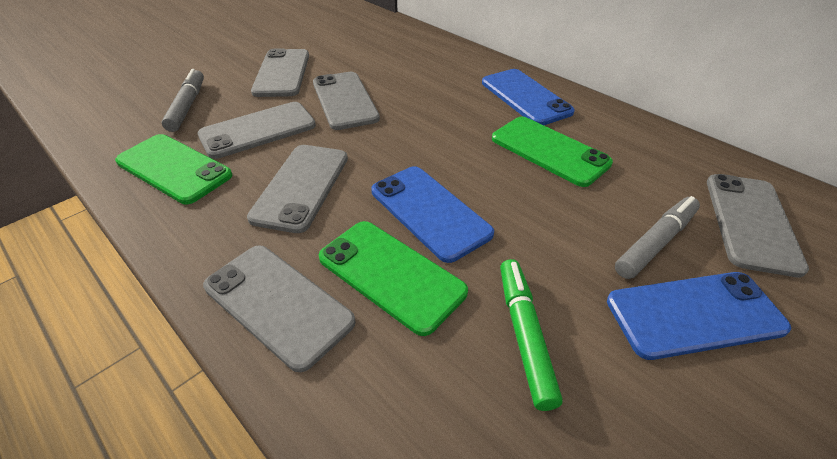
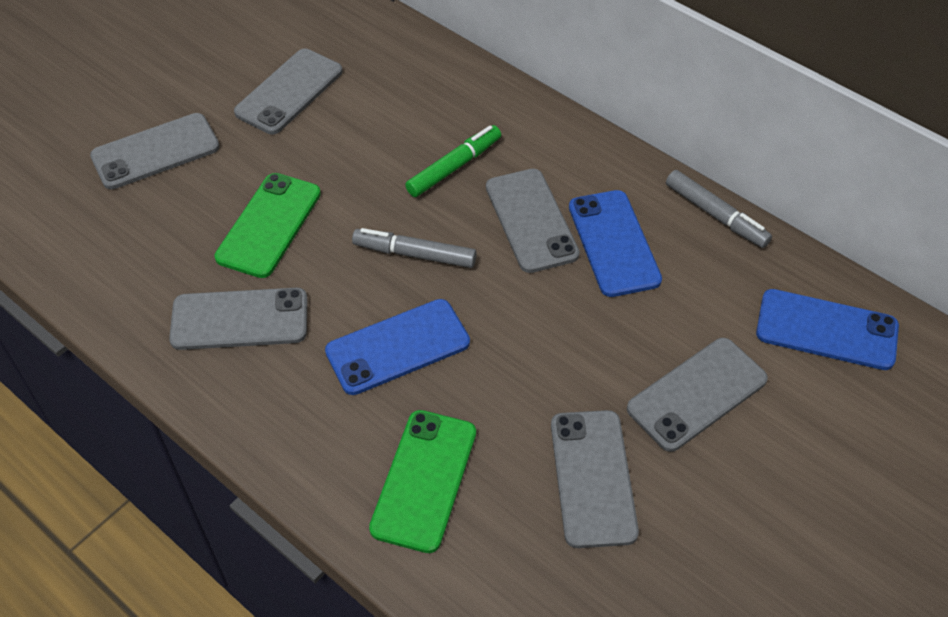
green phone: [115,134,232,204] [319,221,468,336] [492,117,613,187] = 3 -> [215,173,321,278] [369,410,476,553] = 2

